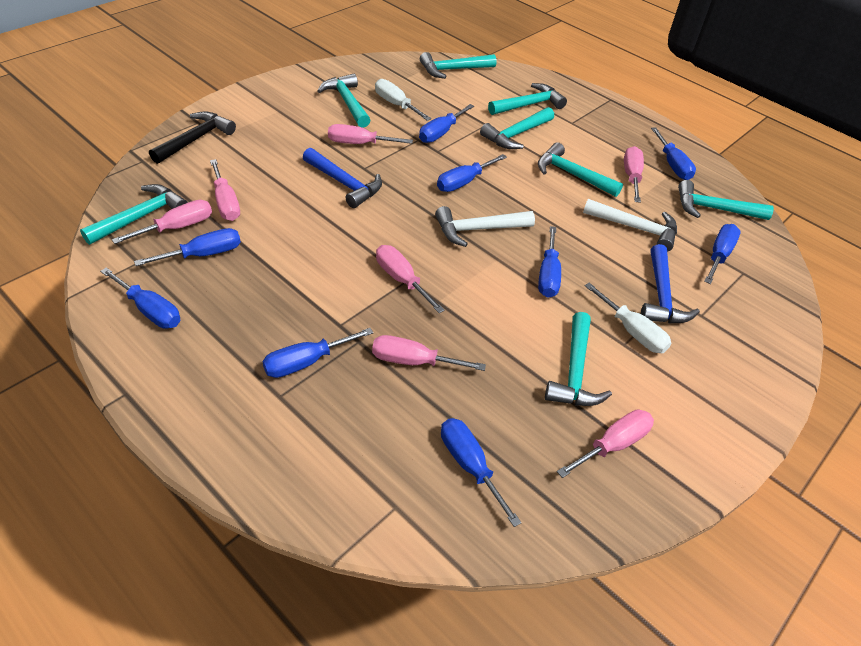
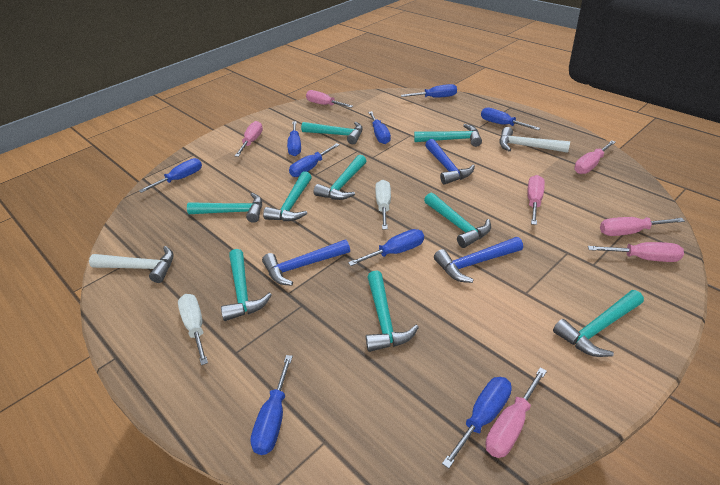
black hammer: [149,111,236,164] = 1 -> none = 0
blue hammer: [303,148,382,208] [641,244,700,323] = 2 -> [262,239,350,286] [425,139,475,185] [434,237,523,283] = 3
turquoise hammer: [80,184,188,245] [317,74,371,128] [420,52,497,79] [480,107,554,149] [488,83,567,115] [538,142,623,197] [545,312,612,406] [678,180,774,220] = 8 -> [187,193,262,223] [221,249,272,321] [263,171,312,221] [301,122,363,144] [313,154,366,200] [366,271,419,352] [414,124,482,147] [424,193,491,248] [553,290,644,357] = 9

